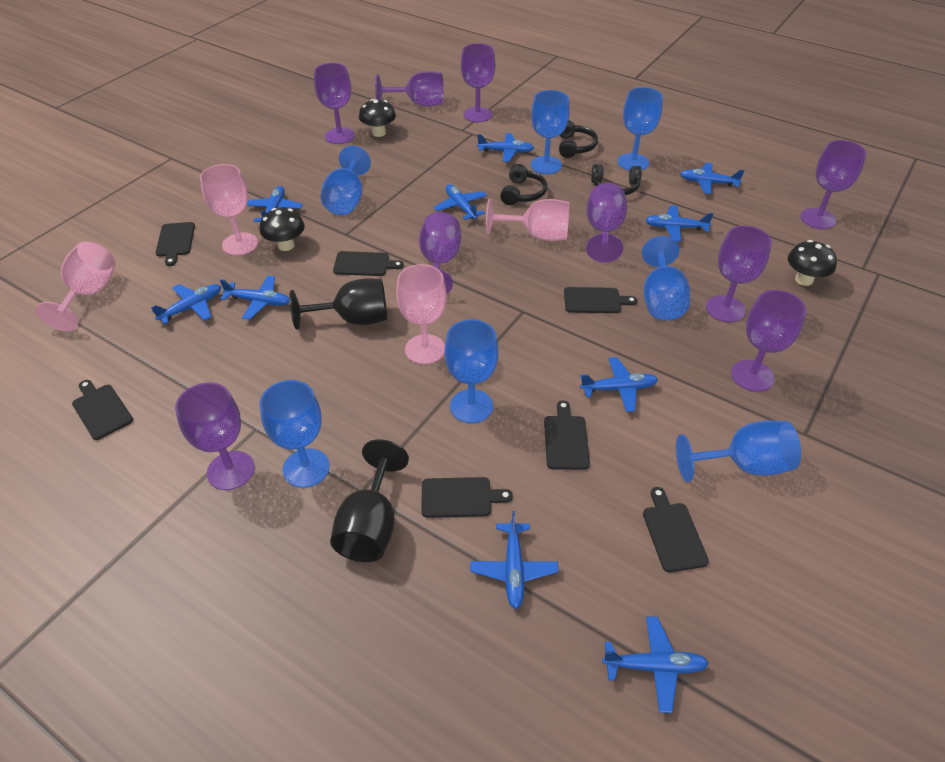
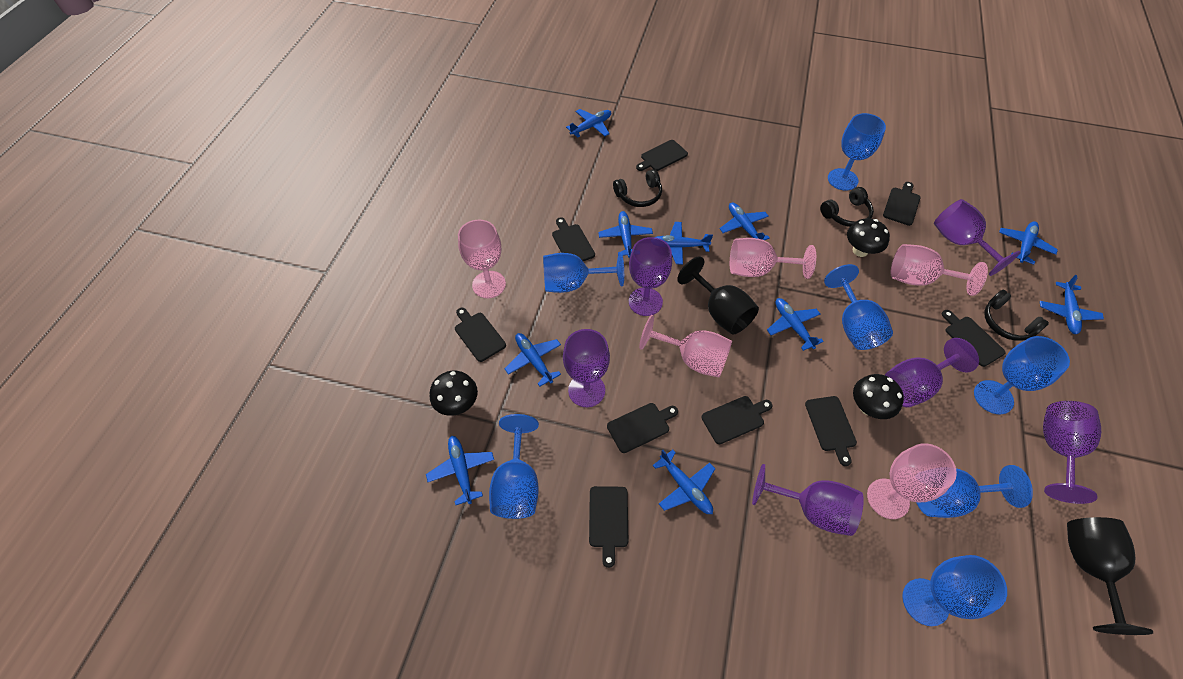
black cutting board: [72,380,133,440] [155,222,195,266] [333,251,404,276] [421,477,513,518] [544,401,590,470] [564,287,637,313] [643,487,709,572] = 7 -> [455,308,506,362] [552,217,595,261] [589,486,628,568] [607,403,678,453] [636,140,688,171] [701,396,772,444] [805,396,857,466] [883,182,920,226] [942,310,1006,367] = 9
pink goblet: [36,241,116,331] [200,164,258,256] [396,264,447,364] [486,199,570,241] = 4 -> [458,220,506,298] [639,315,732,377] [730,238,816,279] [867,443,957,519] [891,244,988,296] = 5
purple goblet: [175,382,255,490] [314,63,355,144] [375,71,444,107] [419,212,461,294] [461,43,495,122] [586,183,627,263] [706,226,772,323] [731,290,806,392] [800,140,866,229] = 9 -> [563,329,610,407] [629,237,672,316] [752,464,864,536] [885,338,979,407] [934,199,1021,276] [1043,401,1101,504] = 6

